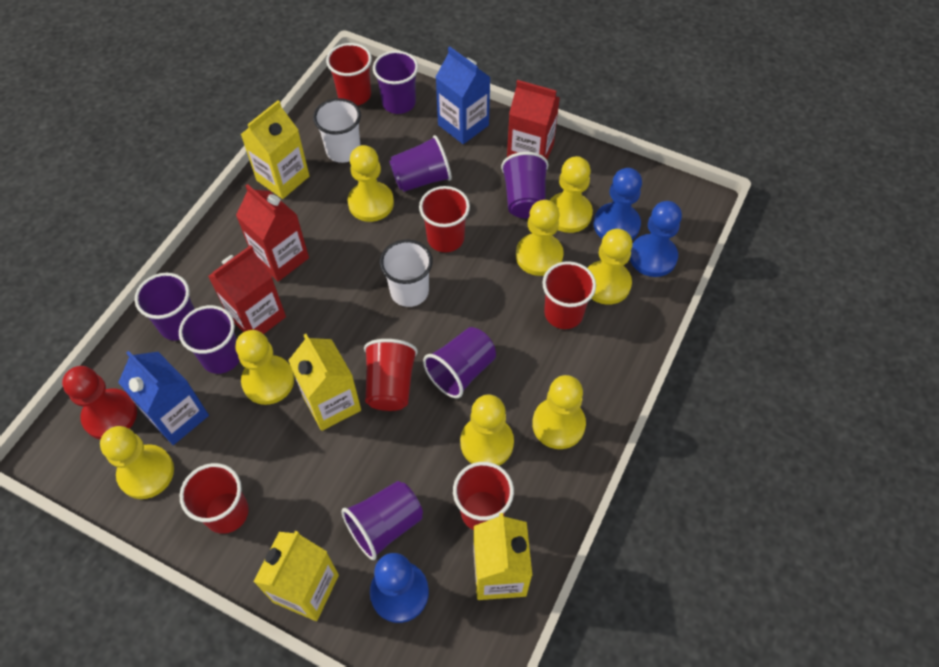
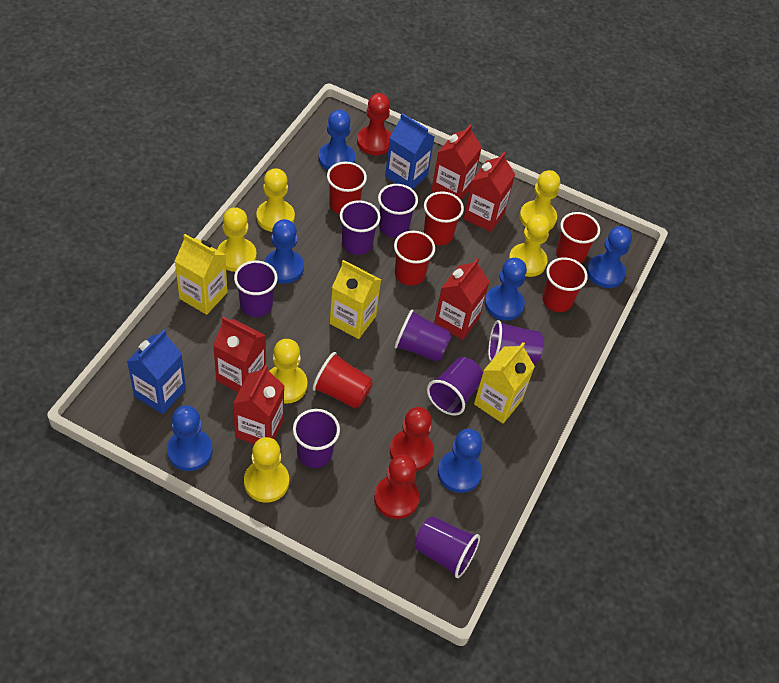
blue pawn: [370,553,429,623] [594,168,642,240] [630,201,682,277] = 3 -> [167,405,213,471] [264,219,304,284] [318,110,355,170] [438,429,482,493] [485,258,527,321] [587,226,632,288] = 6
purple cup: [135,273,195,341] [179,305,240,374] [341,481,423,560] [373,51,418,114] [389,135,452,192] [423,327,496,398] [501,152,549,218] = 7 -> [234,261,278,317] [293,409,340,468] [340,200,381,255] [378,184,418,238] [394,309,452,362] [415,516,480,578] [427,357,483,416] [488,320,544,364] = 8
red carton: [208,245,286,334] [236,184,309,282] [507,80,560,159] = 3 -> [213,317,266,393] [233,365,284,444] [432,124,482,200] [434,258,489,340] [464,152,515,232] = 5
red pawn: [62,366,137,440] = 1 -> [357,93,391,155] [374,455,419,519] [390,407,434,471] = 3
white cup: [313,98,361,163] [380,239,433,307] = 2 -> none = 0
yellow carton: [240,100,309,199] [253,531,339,621] [288,334,361,431] [474,513,532,600] = 4 -> [175,234,227,315] [330,260,381,339] [474,342,535,423] = 3
yellow pawn: [100,426,174,499] [235,330,294,405] [348,145,394,222] [460,395,514,466] [516,200,564,276] [532,375,586,449] [549,156,593,233] [588,229,633,305] = 8 -> [217,207,257,272] [244,437,289,503] [256,168,295,232] [269,339,308,404] [509,214,550,277] [519,170,560,230] = 6

